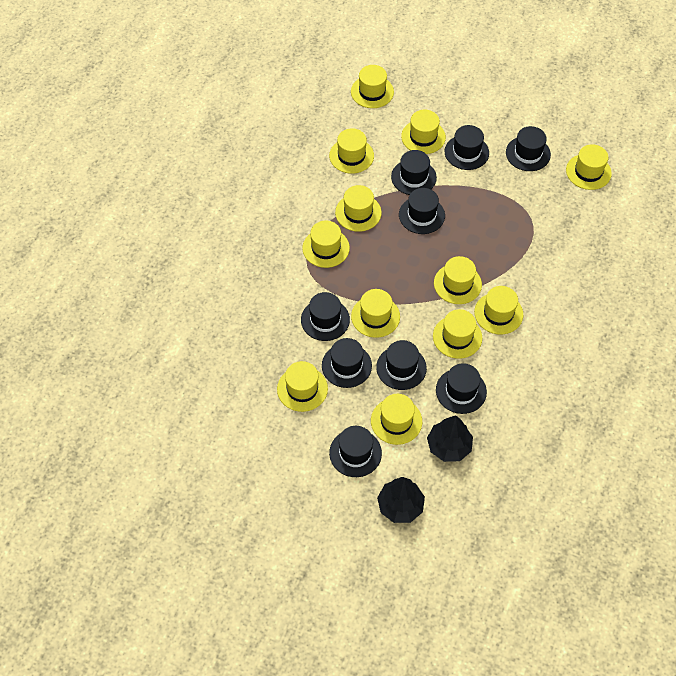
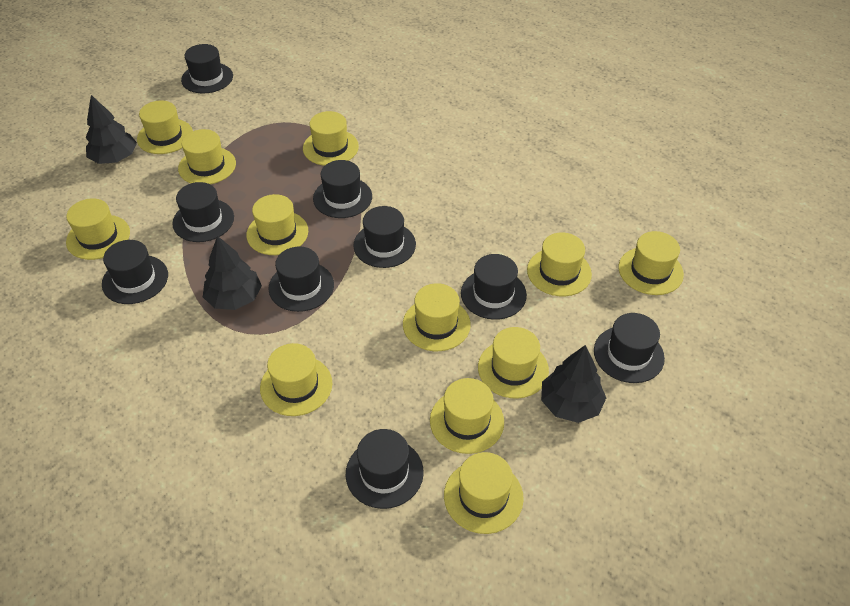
black tree: [377,477,425,523] [427,415,473,462] = 2 -> [85,95,137,164] [203,236,262,310] [541,345,606,423] = 3

